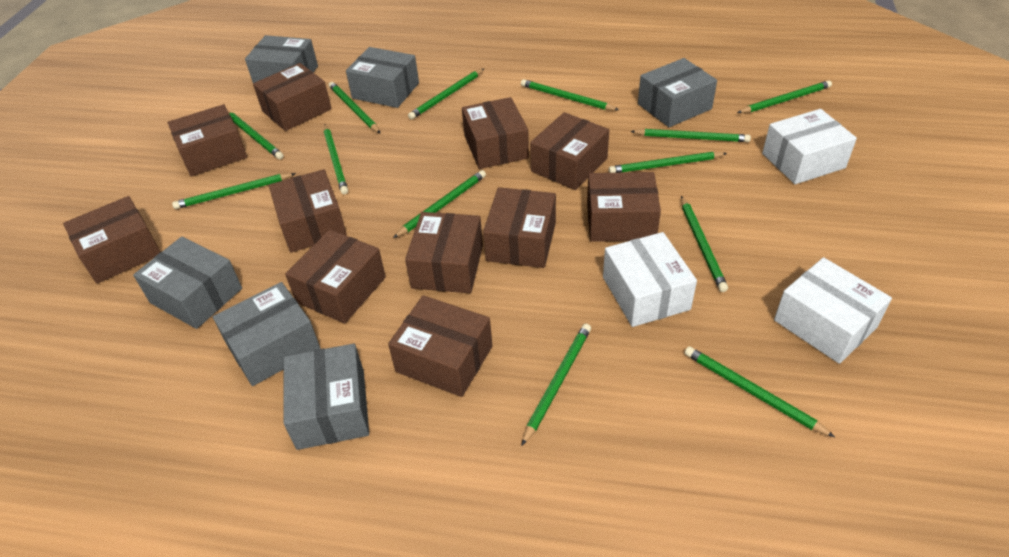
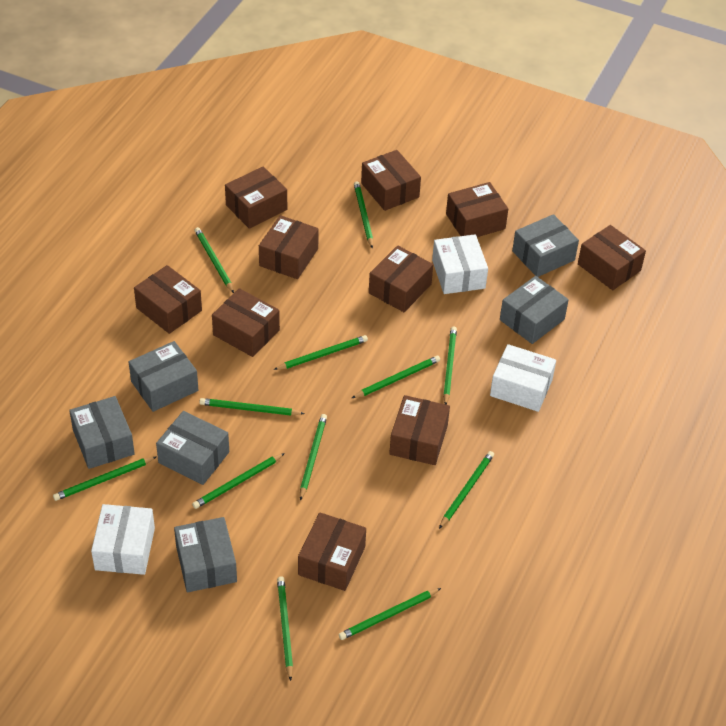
brown box: [63,196,160,284] [168,104,247,176] [253,63,332,131] [269,169,347,253] [285,230,386,324] [388,295,492,397] [405,212,483,293] [462,97,529,169] [483,187,556,268] [530,112,609,190] [587,172,661,242] = 11 -> [134,265,202,334] [212,288,280,357] [225,166,287,229] [259,215,319,279] [298,512,366,591] [361,150,421,211] [369,245,433,312] [389,395,450,465] [446,182,508,237] [578,225,646,290] = 10
green pencil: [172,173,296,209] [228,111,283,159] [324,125,348,194] [329,82,381,134] [393,170,486,238] [408,69,484,120] [521,79,619,111] [522,323,591,445] [609,152,727,173] [630,129,751,142] [681,196,728,292] [685,346,835,437] [737,80,832,113] = 13 -> [53,457,156,501] [192,453,285,509] [195,227,234,293] [199,398,305,416] [274,335,368,370] [277,576,293,681] [300,414,327,501] [339,588,441,640] [352,356,440,398] [354,181,373,249] [439,451,494,529] [443,326,457,405] = 12

